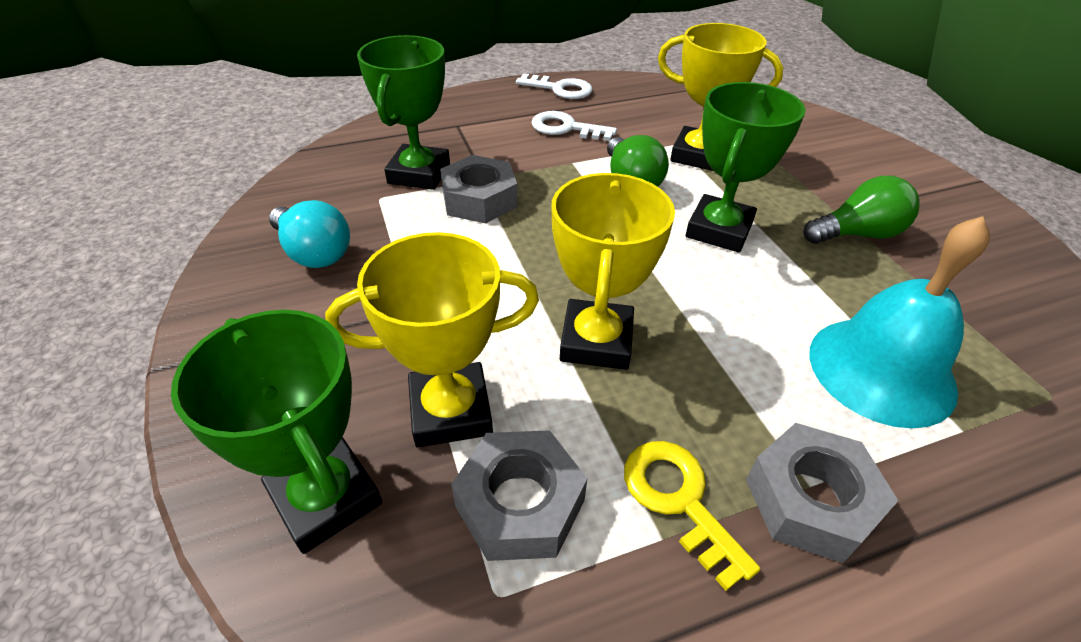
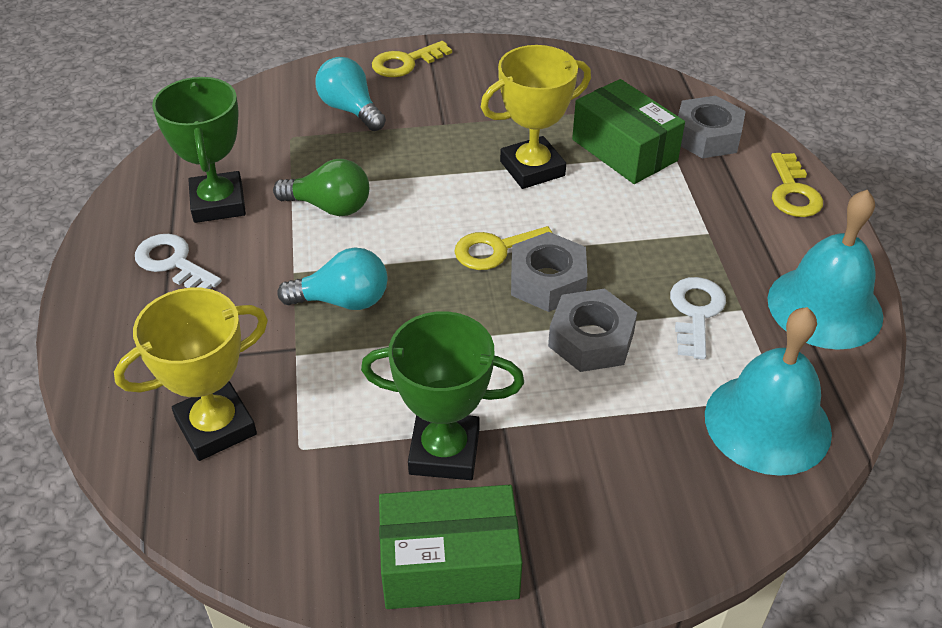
green box: none = 0 -> [379,485,522,609] [572,79,685,184] = 2
green light bulb: [607,135,669,187] [803,176,920,244] = 2 -> [273,159,369,216] = 1
green trophy: [171,310,382,554] [357,35,450,190] [686,82,805,253] = 3 -> [152,77,246,223] [361,311,524,480] = 2
turquoise bell: [809,216,990,429] = 1 -> [705,307,832,476] [768,190,883,350] = 2
turquoise light bulb: [269,200,350,268] = 1 -> [277,248,388,310] [315,57,386,131] = 2
yellow key: [624,441,760,591] = 1 -> [372,41,452,77] [454,226,552,270] [771,153,823,217] = 3
yellow trophy: [325,232,539,448] [552,173,675,370] [658,23,783,171] = 3 -> [114,288,268,461] [481,45,591,189] = 2

